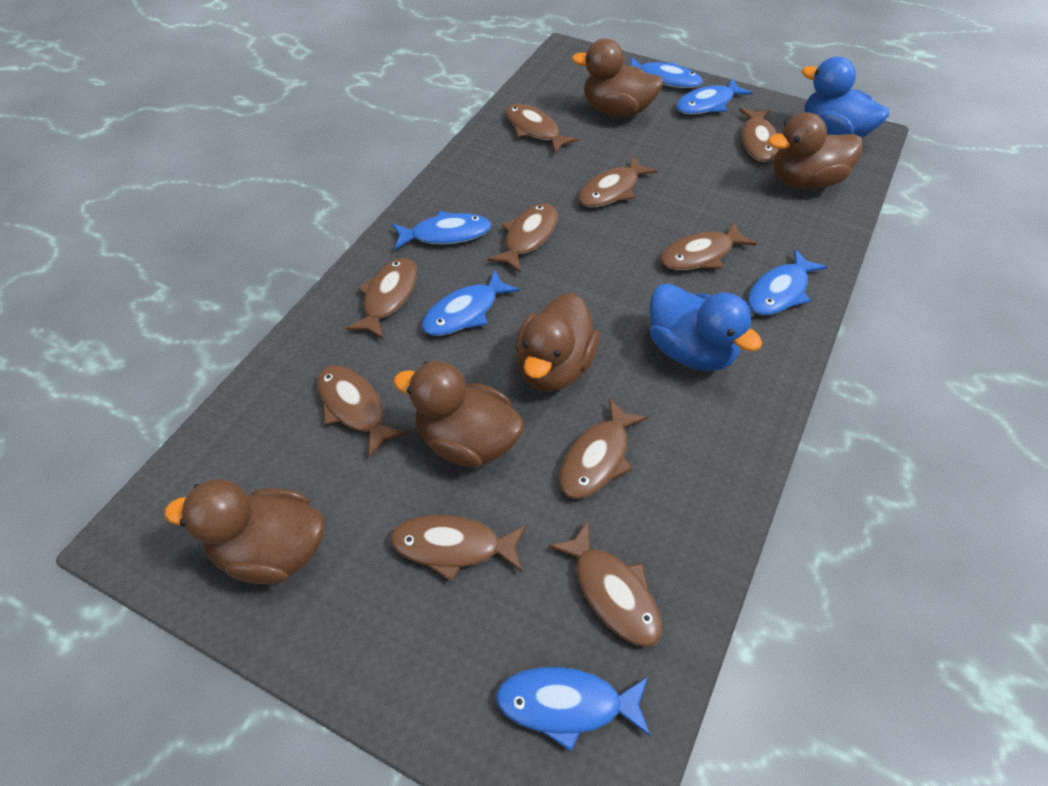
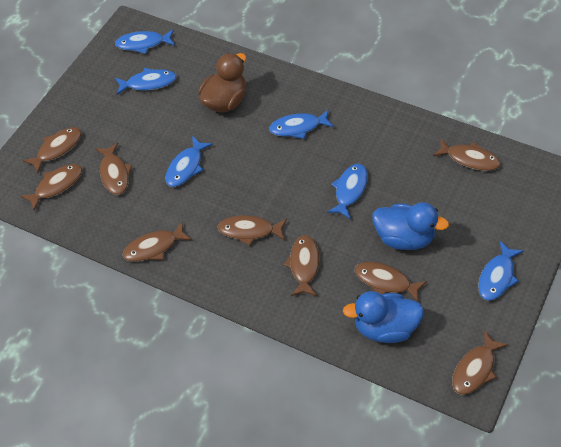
brown duck: [164,479,324,584] [393,361,524,468] [515,293,600,391] [572,39,664,117] [768,112,863,189] = 5 -> [198,53,246,112] = 1
brown fish: [317,365,407,458] [346,258,417,339] [390,515,527,581] [487,203,558,273] [506,104,579,153] [548,521,662,647] [559,398,648,499] [579,156,658,207] [660,222,757,270] [739,108,779,162] = 10 -> [20,164,82,210] [23,127,81,174] [95,143,132,195] [123,222,192,261] [217,215,287,246] [284,235,319,296] [355,262,427,302] [433,138,501,171] [452,330,508,395] = 9

